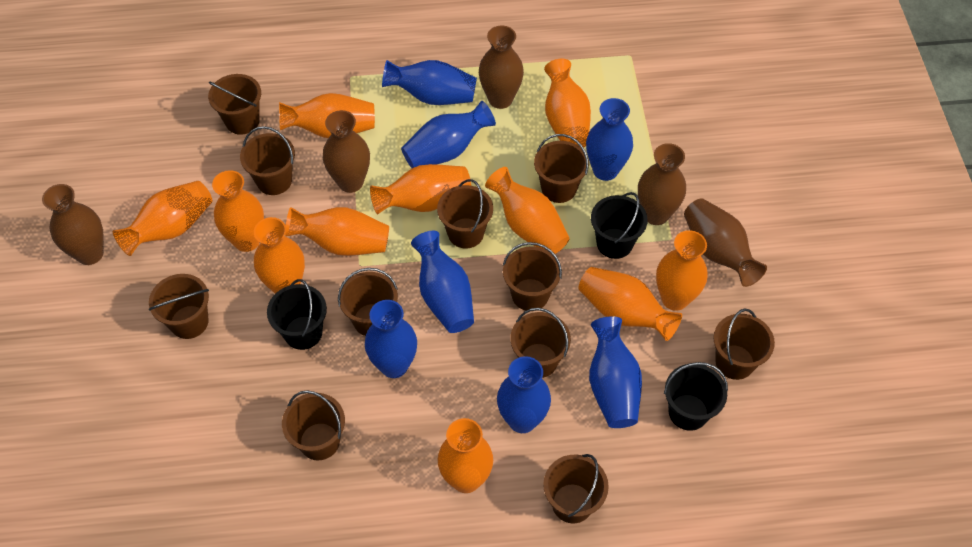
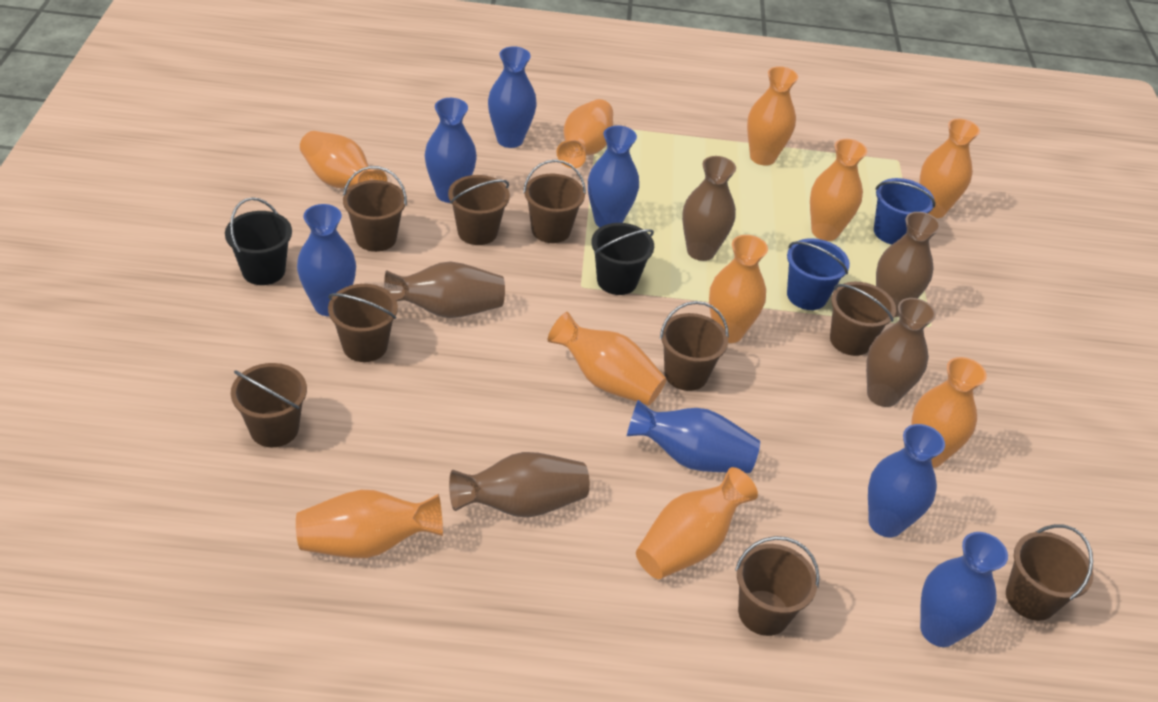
black bucket: [267,279,327,350] [591,192,648,259] [664,362,728,431] = 3 -> [225,197,292,285] [591,223,654,295] = 2
blue bucket: none = 0 -> [787,238,850,310] [874,178,935,244] = 2
brown bucket: [149,274,209,339] [208,74,261,135] [240,126,295,195] [282,390,345,461] [338,268,398,336] [437,179,493,249] [503,242,562,311] [510,308,571,378] [534,134,589,203] [543,454,609,523] [713,309,775,380] = 11 -> [231,363,307,447] [328,284,398,362] [343,166,407,252] [448,175,510,245] [523,160,586,243] [660,301,729,391] [735,536,820,636] [830,282,896,356] [1006,524,1093,621] = 9
orange vase: [113,181,212,256] [212,170,264,252] [254,217,305,293] [279,93,375,138] [285,207,389,256] [370,164,471,214] [438,418,493,493] [485,167,570,254] [544,59,591,148] [579,267,682,341] [656,230,707,311] = 11 -> [296,490,443,558] [300,131,387,188] [548,312,667,406] [556,99,613,168] [636,467,758,579] [709,235,768,343] [747,66,798,166] [810,139,867,241] [911,357,987,468] [919,118,980,218] = 10

